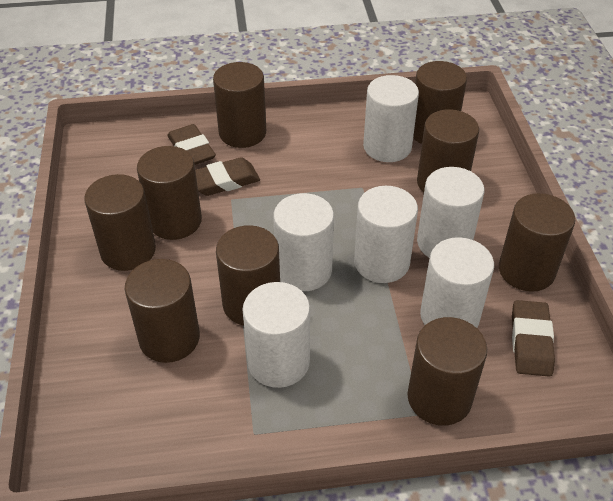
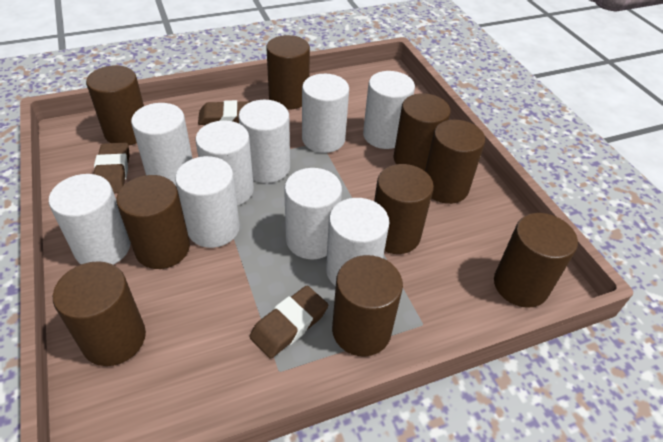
white cylinder: [242,282,310,388] [273,193,334,291] [354,186,418,283] [363,75,419,162] [417,167,484,258] [420,237,494,328] = 6 -> [49,174,131,265] [131,103,193,185] [175,156,240,248] [195,120,254,206] [238,100,290,183] [284,168,342,259] [302,74,349,153] [326,198,389,286] [363,71,415,149] = 9

